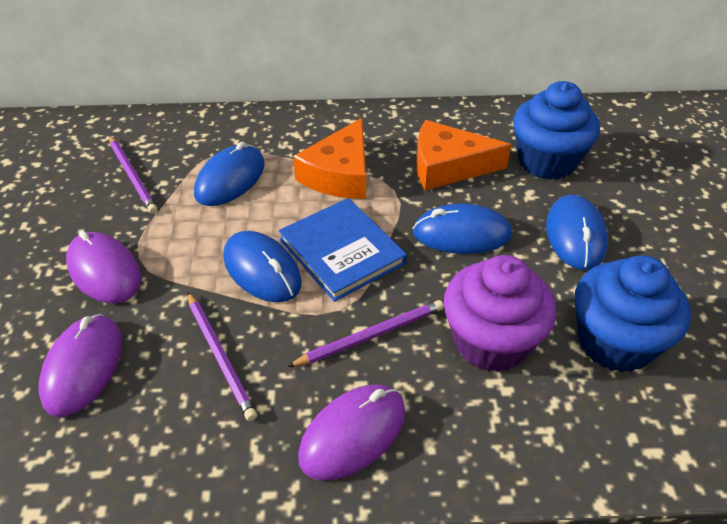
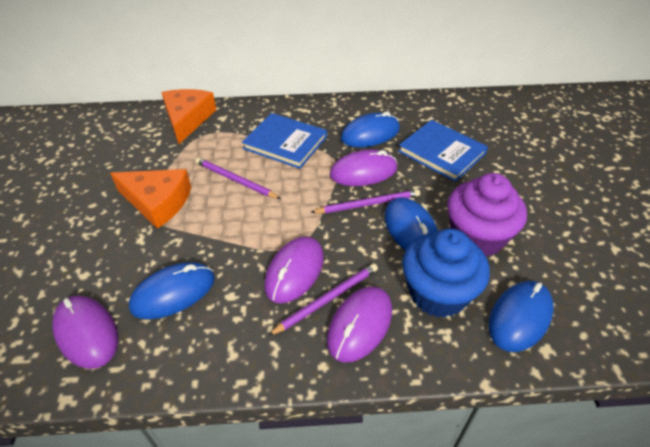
blue book: [278,198,407,302] = 1 -> [242,113,327,169] [398,120,488,182] = 2
blue cupcake: [513,81,600,180] [575,255,691,372] = 2 -> [402,229,490,318] = 1
purple mouse: [39,314,122,417] [66,231,141,304] [298,384,406,481] = 3 -> [52,296,118,369] [264,236,324,304] [327,287,392,363] [330,150,397,186] = 4

